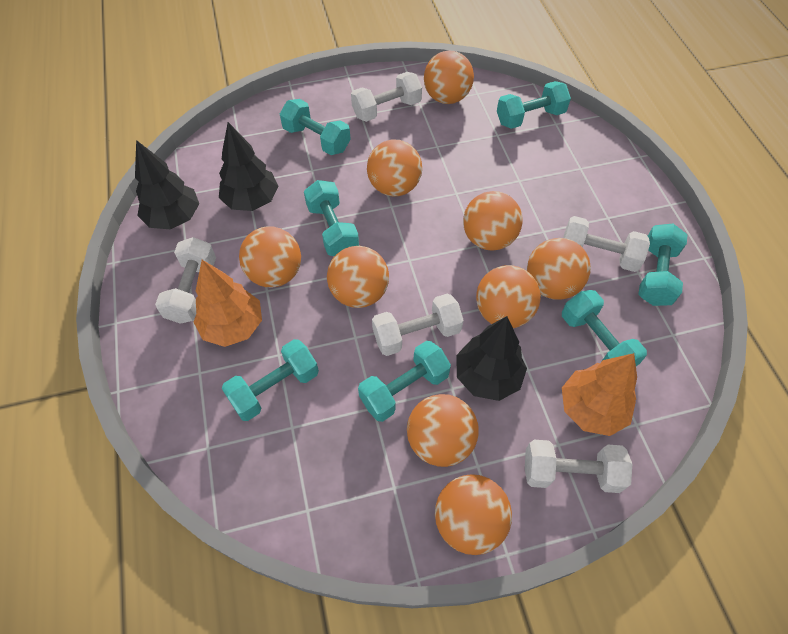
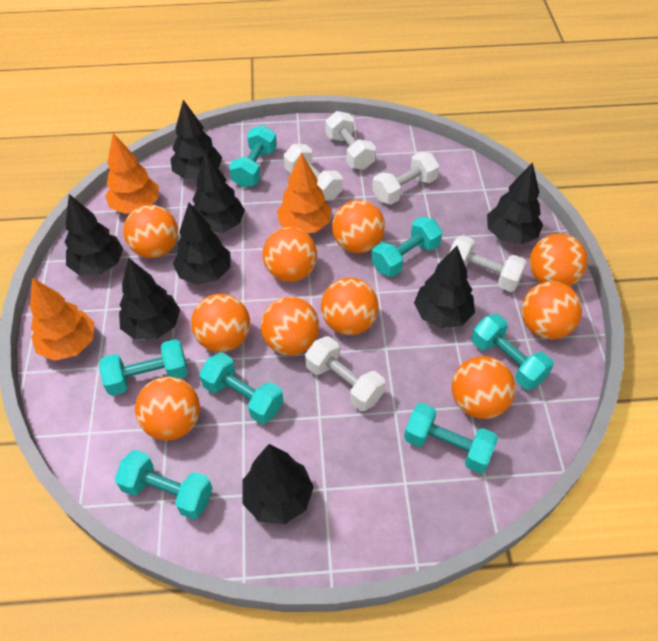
black tree: [135,140,199,229] [219,122,279,211] [456,316,527,401] = 3 -> [65,194,123,275] [119,258,180,340] [171,100,222,179] [173,203,231,285] [192,152,245,233] [242,444,314,524] [414,246,475,328] [487,162,543,244] = 8
orange ball: [239,226,301,288] [327,246,389,308] [367,140,422,196] [407,394,479,467] [424,50,474,104] [435,474,512,555] [463,191,523,251] [476,265,541,328] [527,238,591,300] = 9 -> [123,205,178,258] [135,377,200,441] [191,294,250,352] [261,297,319,355] [263,227,317,282] [321,278,379,335] [332,200,385,253] [452,356,515,419] [521,281,582,339] [530,233,588,286] = 10
orange tree: [194,260,262,347] [562,353,637,436] = 2 -> [30,278,95,361] [105,133,159,214] [277,153,332,233] = 3

